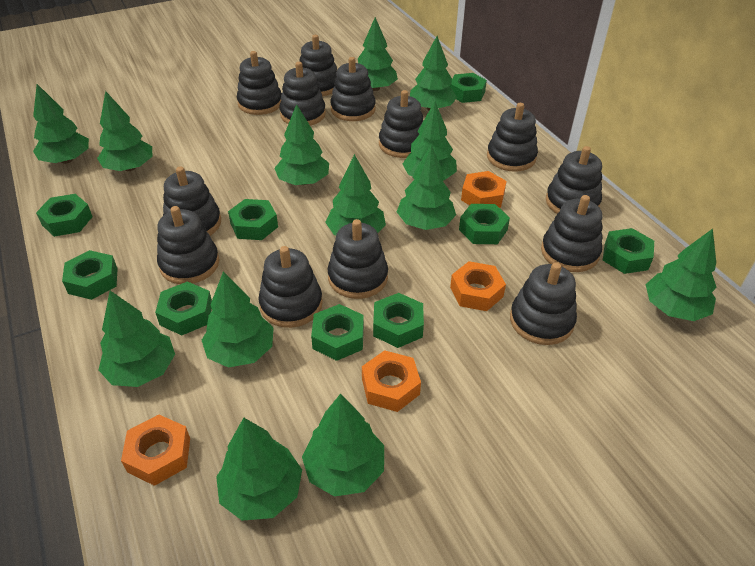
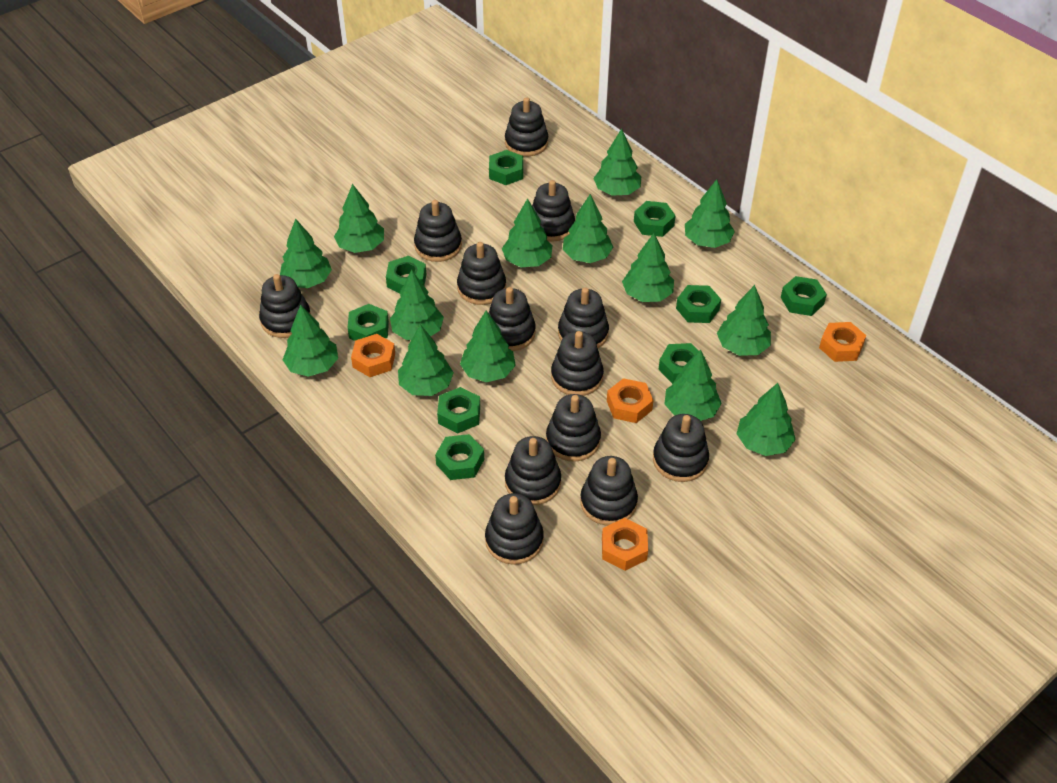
green tree: [33,84,89,164] [97,91,152,171] [98,291,175,387] [202,271,274,368] [216,418,302,521] [274,104,329,185] [302,394,384,497] [325,154,386,235] [358,17,398,91] [397,145,456,230] [403,102,457,180] [410,36,457,110] [646,229,717,321] = 13 -> [280,219,332,288] [283,304,338,377] [334,184,384,253] [390,270,444,340] [398,324,454,396] [460,311,516,382] [502,198,553,267] [563,194,613,263] [593,129,641,196] [622,233,674,302] [664,349,722,421] [685,179,735,248] [717,285,771,356] [737,383,796,456] = 14

